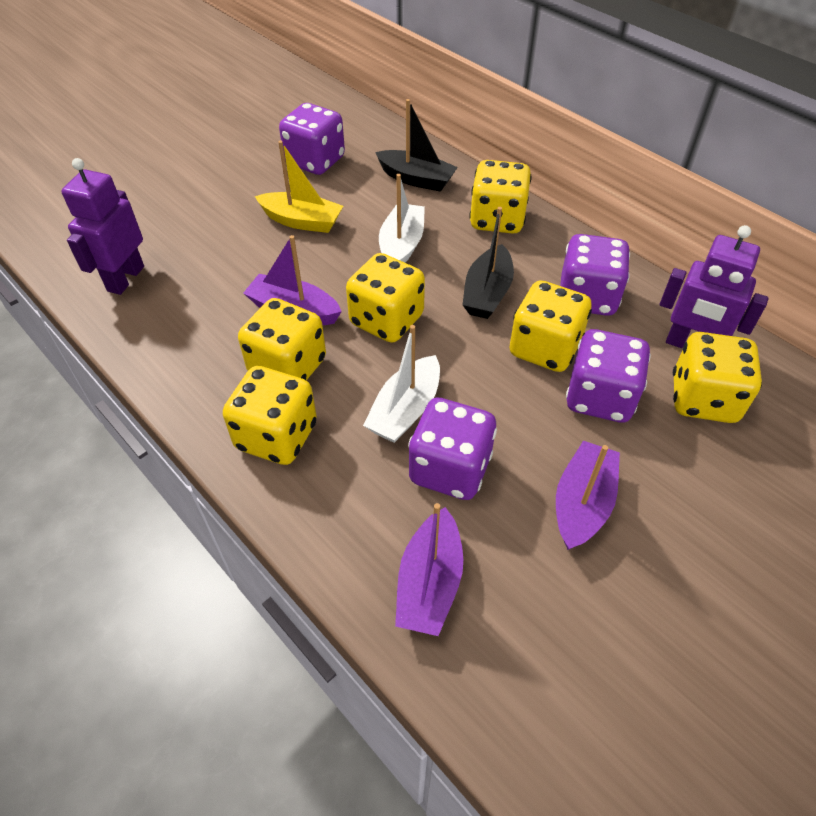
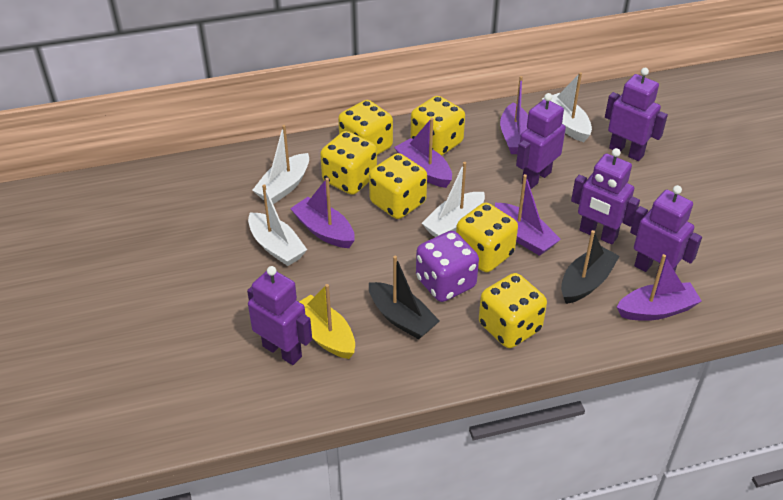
purple boat: [243,235,342,325] [395,503,463,636] [556,441,620,550] = 3 -> [290,178,355,248] [394,118,452,188] [495,174,561,256] [500,76,528,154] [617,254,702,321] = 5
purple dice: [279,103,345,175] [408,397,497,500] [560,234,630,316] [566,329,651,423] = 4 -> [416,231,479,302] = 1
purple robot: [61,158,144,295] [660,225,769,348] = 2 -> [247,266,312,365] [516,93,566,189] [571,148,640,245] [605,68,668,161] [630,185,702,279] = 5
white boat: [363,325,440,443] [379,174,425,263] = 2 -> [248,184,307,266] [252,125,309,204] [422,162,485,237] [542,72,592,142] = 4

